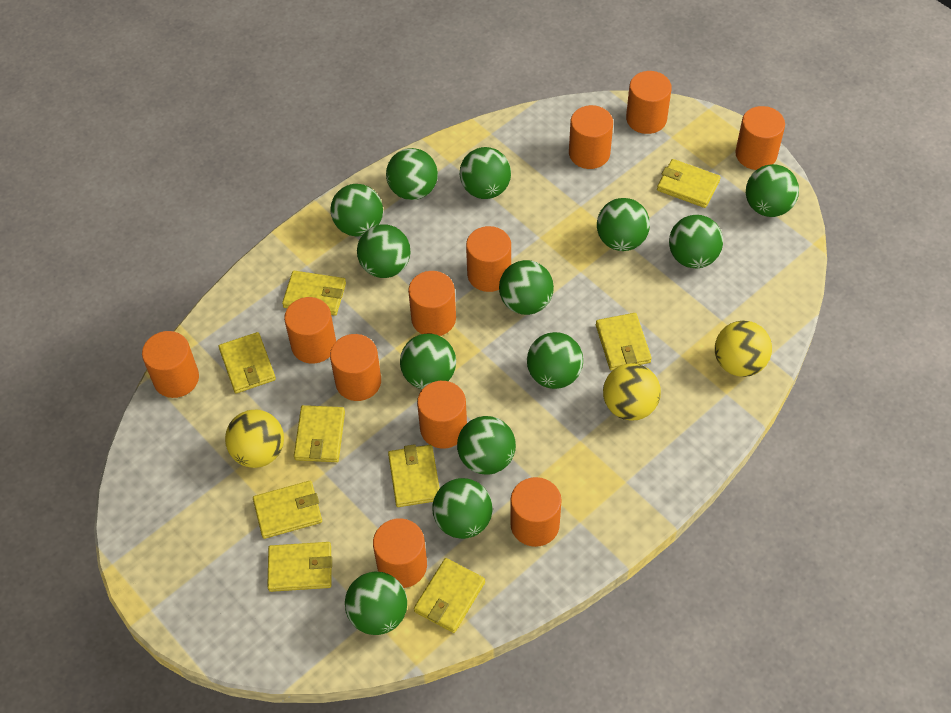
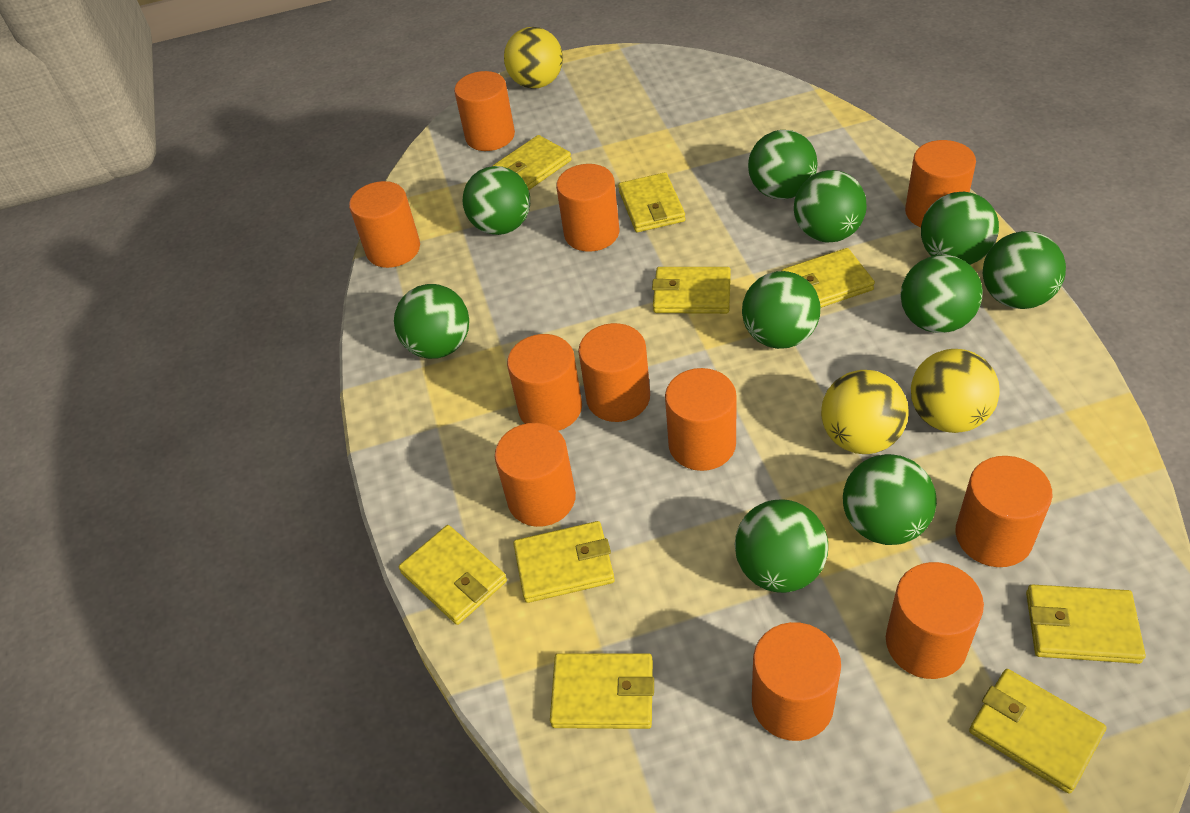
green ball: [330,184,383,237] [345,572,407,635] [357,224,411,278] [386,148,438,200] [400,333,456,389] [432,478,493,539] [457,416,516,475] [460,147,511,199] [499,260,554,315] [527,332,583,389] [597,198,650,251] [669,215,723,268] [746,164,799,217] = 13 -> [394,284,469,359] [463,166,530,235] [735,499,828,593] [742,271,820,349] [748,130,817,199] [794,170,867,243] [843,454,937,545] [901,255,983,333] [921,192,999,265] [983,231,1066,309] = 10

